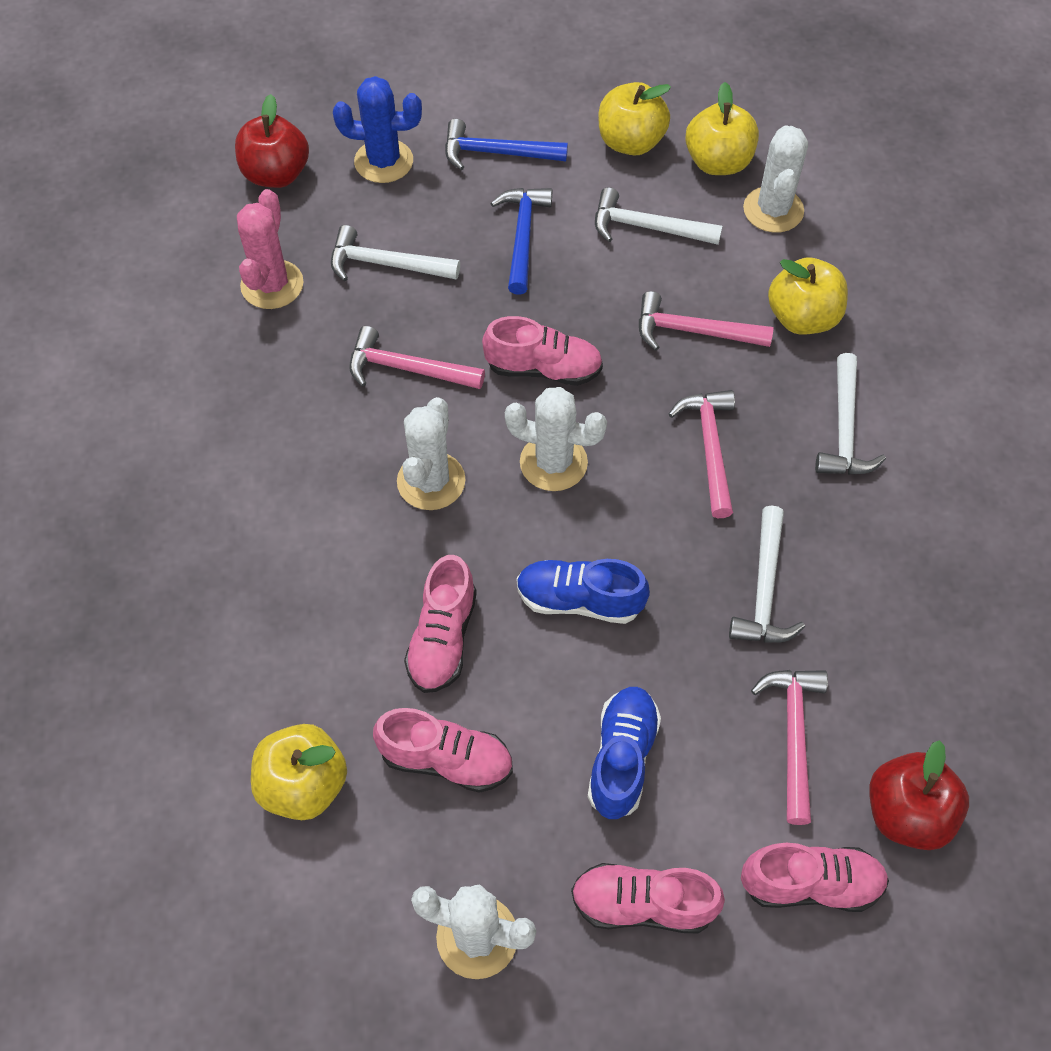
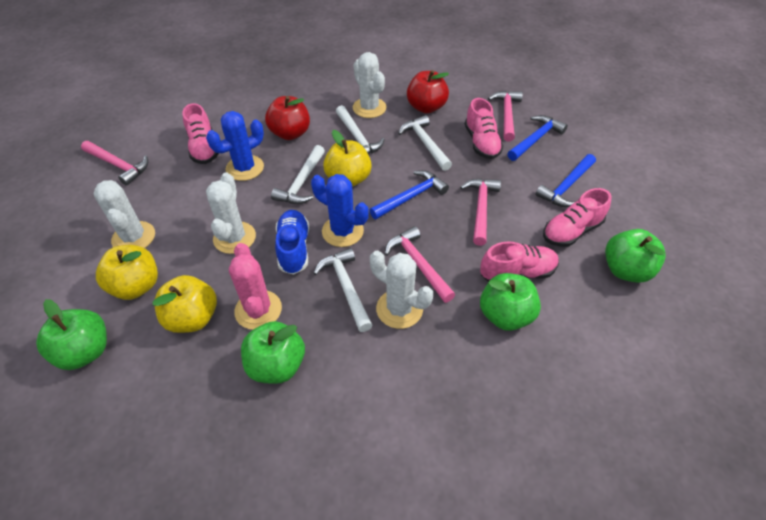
blue cactus: [333,76,422,183] = 1 -> [206,111,264,181] [311,174,369,247] = 2
blue hammer: [445,119,568,170] [490,188,552,295] = 2 -> [369,170,449,219] [507,115,568,161] [535,154,596,207] = 3
blue shoe: [517,559,650,624] [588,687,661,819] = 2 -> [275,210,309,275] = 1
green apple: none = 0 -> [36,299,107,370] [241,321,305,384] [480,273,541,331] [605,229,666,283] = 4
pink shoe: [373,708,513,793] [404,555,477,693] [482,316,603,386] [571,863,725,933] [741,843,889,912] = 5 -> [182,103,219,164] [465,98,503,159] [480,241,559,282] [543,188,612,247] = 4
yellow apple: [251,724,347,820] [599,82,671,156] [685,82,759,175] [768,258,848,335] = 4 -> [96,245,158,300] [152,275,217,333] [323,130,372,187] = 3

